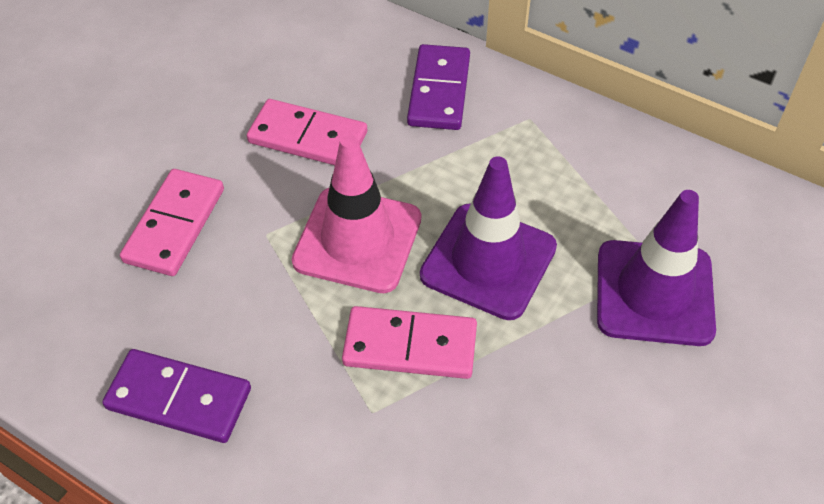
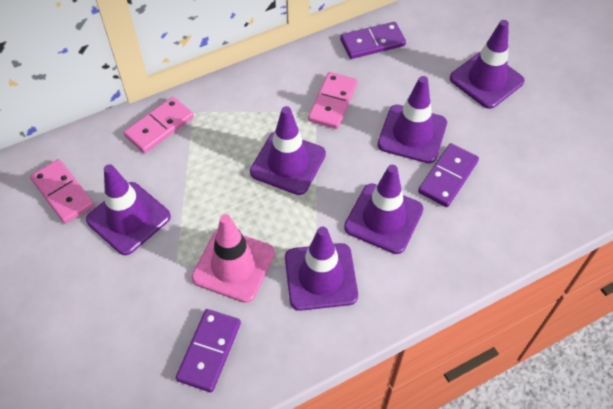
purple domino: [102,349,251,443] [407,44,470,130] = 2 -> [176,309,241,392] [340,22,406,59] [418,143,479,207] = 3
purple traffic cone: [420,156,557,320] [597,190,716,346] = 2 -> [86,164,171,255] [250,106,326,195] [285,227,358,311] [344,165,424,254] [378,76,447,163] [450,20,525,109] = 6

